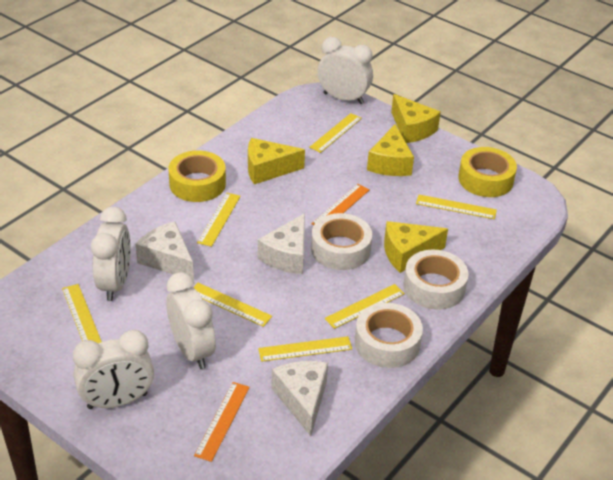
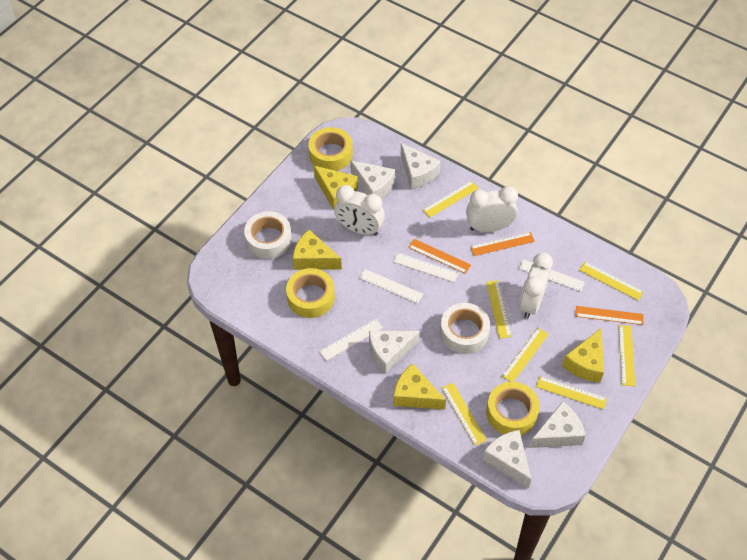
orange ruler: [194,382,250,462] [311,184,369,225] = 2 -> [408,239,471,274] [470,232,535,256] [576,306,644,325] = 3
white cheese: [135,221,194,281] [258,213,305,274] [271,361,328,436] = 3 -> [350,161,395,199] [369,331,420,373] [401,143,441,189] [482,430,531,489] [530,401,586,448] = 5
white clock: [73,330,154,409] [91,207,131,301] [166,272,216,369] [318,37,373,104] = 4 -> [334,185,385,236] [466,186,518,232] [519,253,553,319] = 3
white ruler: none = 0 -> [319,319,383,361] [359,269,423,304] [393,253,458,282] [519,259,585,292] = 4
white tape: [311,213,372,270] [355,303,423,368] [403,250,469,310] = 3 -> [244,211,292,259] [440,303,490,354] = 2
yellow tape: [169,150,226,202] [458,147,517,197] = 2 -> [286,268,335,318] [308,127,353,171] [486,382,539,435] = 3

